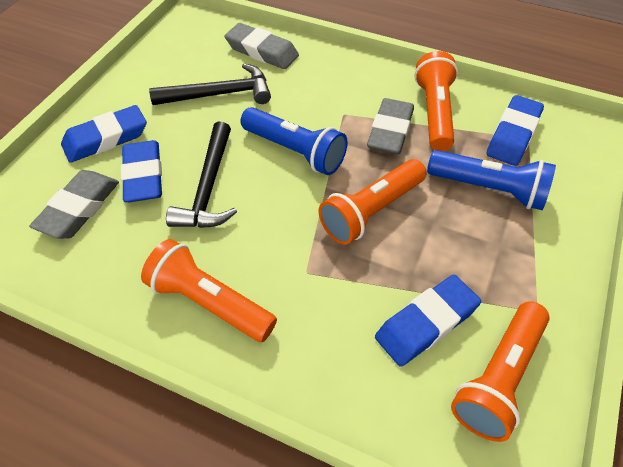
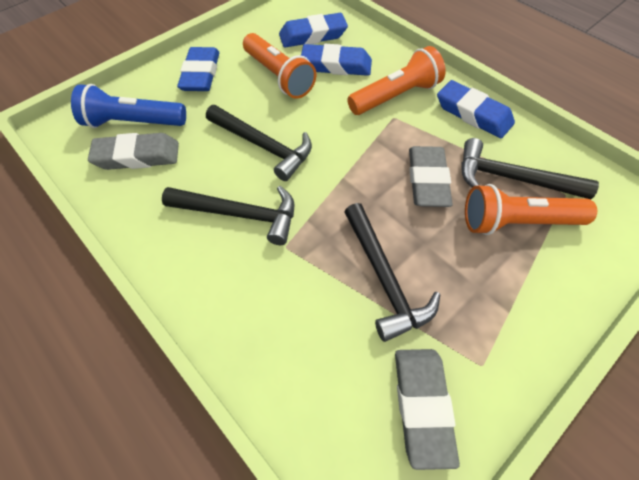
black hammer: [149,63,271,105] [166,122,237,228] = 2 -> [162,186,294,245] [206,105,312,181] [344,203,440,342] [461,138,599,200] = 4
blue flashlight: [240,107,348,175] [427,150,556,210] = 2 -> [71,84,186,128] = 1
orange flashlight: [141,239,277,342] [319,159,426,245] [415,51,458,151] [451,301,550,442] = 4 -> [243,33,316,99] [347,46,446,115] [465,184,597,235] = 3

